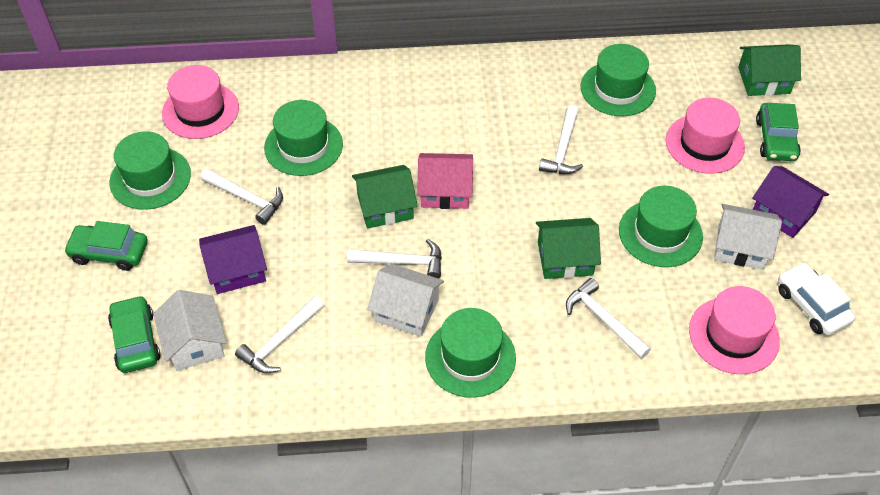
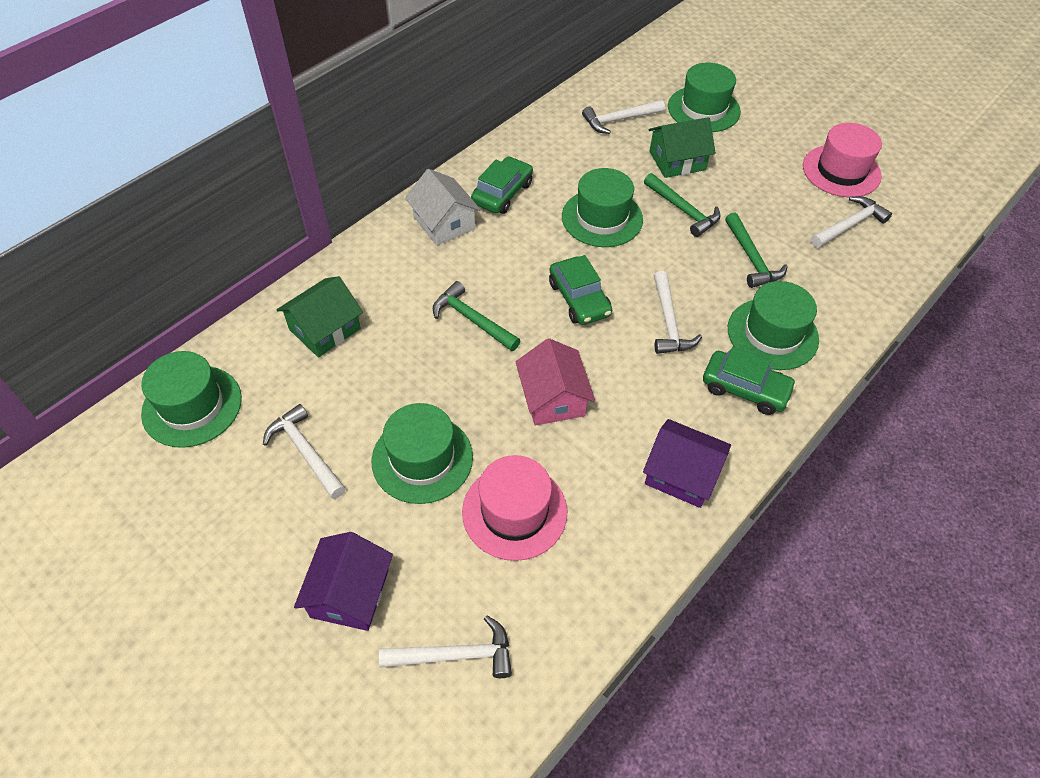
green hammer: none = 0 -> [433,281,521,351] [644,173,720,237] [725,212,788,288] = 3
green house: [352,165,417,228] [536,218,601,279] [738,45,801,96] = 3 -> [277,276,363,357] [648,117,716,178] = 2
pink hat: [162,65,239,139] [666,98,745,174] [689,286,780,374] = 3 -> [462,455,567,561] [803,123,882,197] = 2
white car: [778,262,855,336] = 1 -> none = 0
white house: [153,290,227,371] [367,263,444,337] [714,204,782,270] = 3 -> [405,169,481,246] = 1

